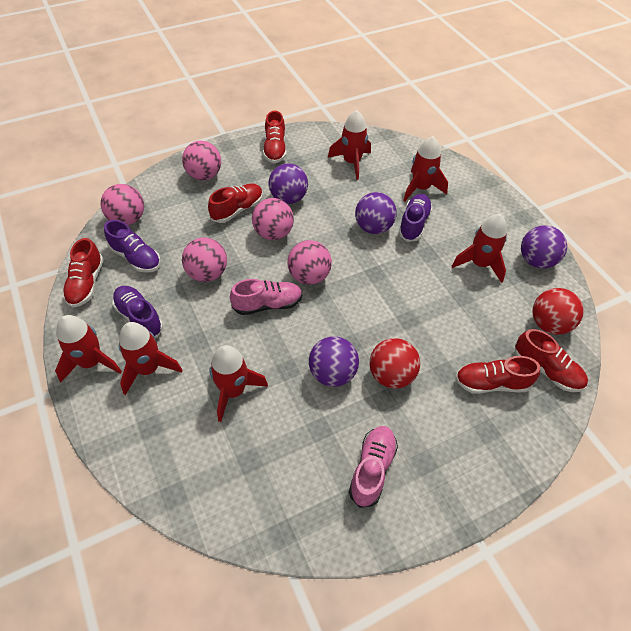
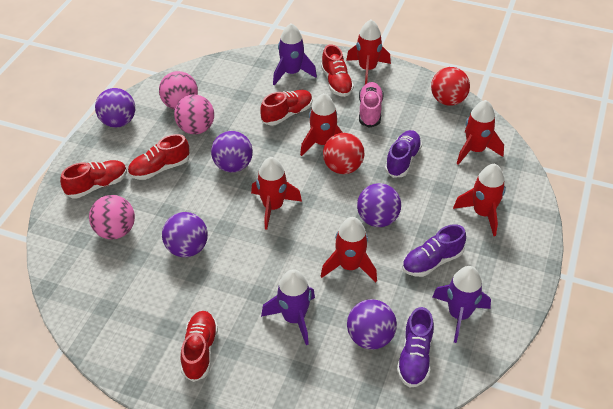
pink ball: [101,184,144,225] [182,141,221,180] [182,237,227,282] [252,198,294,240] [287,240,332,285] = 5 -> [89,195,135,240] [159,71,198,110] [174,94,214,134] = 3
pink shoe: [230,279,303,315] [349,426,398,508] = 2 -> [359,82,384,128] = 1
purple ball: [269,163,308,204] [309,336,359,387] [355,192,396,234] [521,225,567,269] = 4 -> [95,88,135,128] [162,212,208,257] [211,131,253,172] [347,299,397,349] [357,183,401,227] = 5
purple rocket: none = 0 -> [261,269,315,345] [273,23,317,86] [433,266,491,343] = 3

